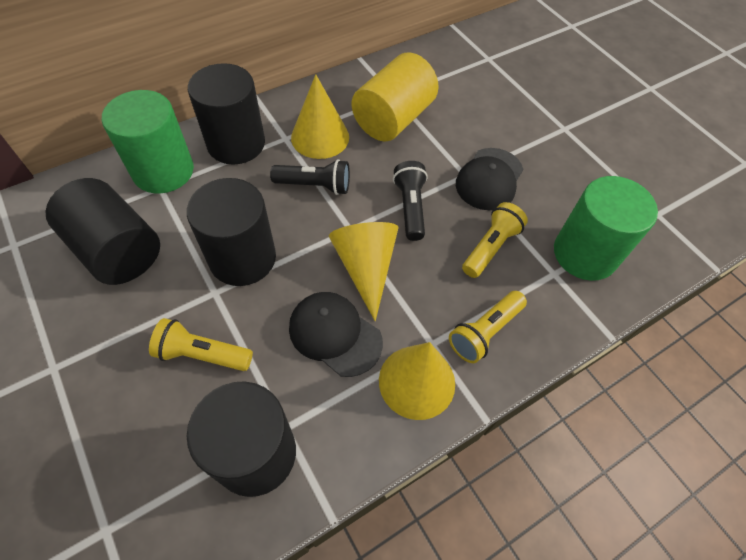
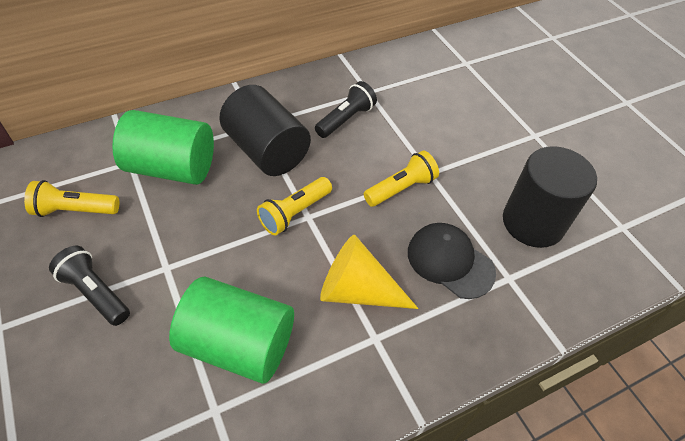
black cap: [289,292,383,377] [456,148,523,210] = 2 -> [408,223,496,299] = 1
black cylinder: [46,178,160,285] [187,178,276,286] [187,382,296,497] [188,63,265,165] = 4 -> [219,85,311,176] [503,146,597,248] = 2
yellow cone: [291,74,349,159] [329,222,399,321] [379,342,455,420] = 3 -> [320,235,419,309] = 1
yellow cylinder: [352,53,438,142] = 1 -> none = 0

